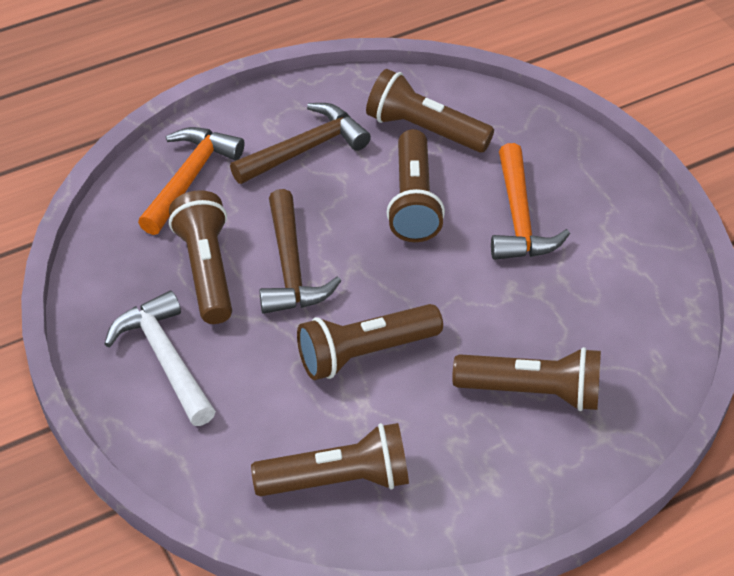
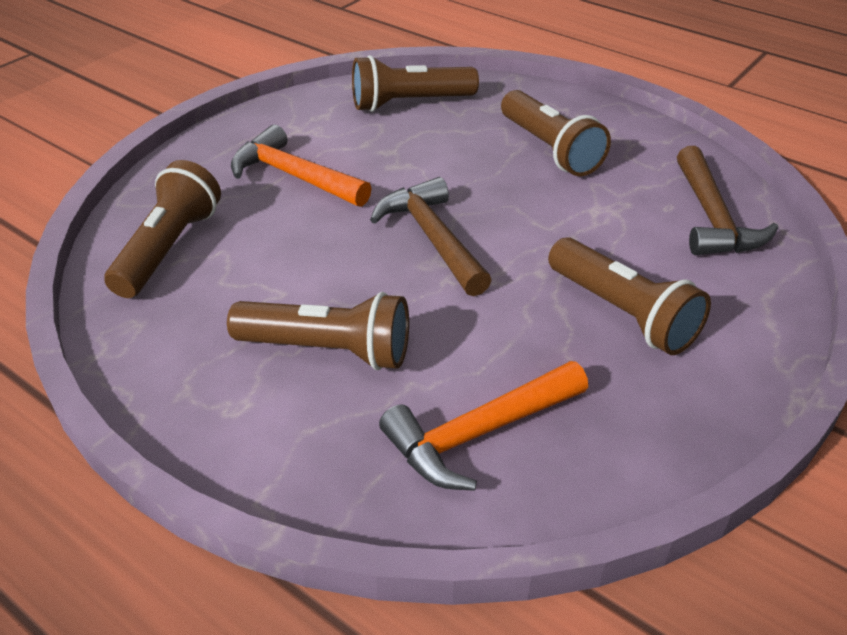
brown flashlight: [169,190,232,324] [251,423,409,496] [297,304,443,380] [366,69,494,153] [387,129,445,242] [452,347,601,411] = 6 -> [104,160,221,298] [227,292,409,370] [352,55,479,112] [501,90,611,176] [548,237,711,355] = 5
white hammer: [105,291,216,426] = 1 -> none = 0

